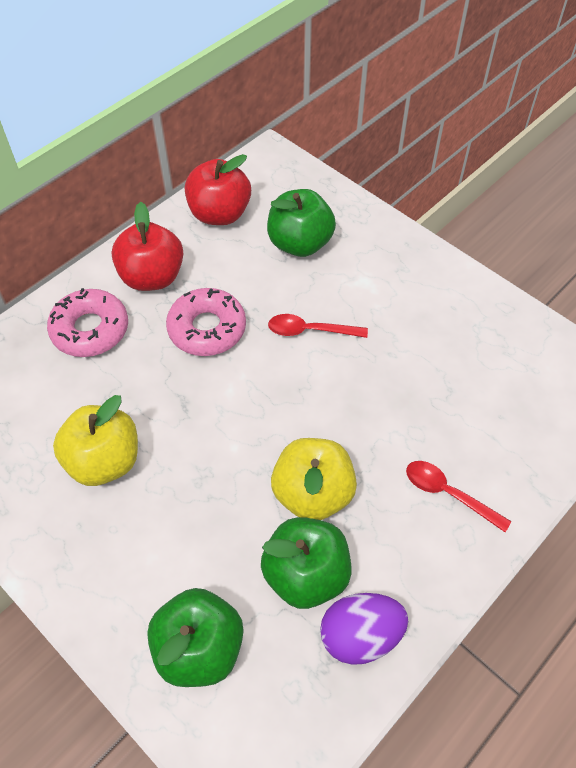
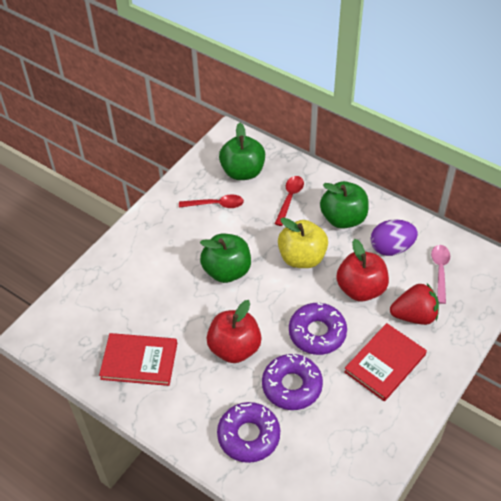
pink donut: [47,288,128,357] [166,288,246,356] = 2 -> none = 0
pink spoon: none = 0 -> [431,245,450,304] = 1
purple donut: none = 0 -> [217,402,280,463] [262,354,323,410] [289,303,347,355] = 3
red book: none = 0 -> [99,333,177,386] [344,323,427,401] = 2
red strawberry: none = 0 -> [390,284,439,325] = 1
yellow apple: [53,395,138,486] [271,438,357,520] = 2 -> [278,217,328,268] = 1

